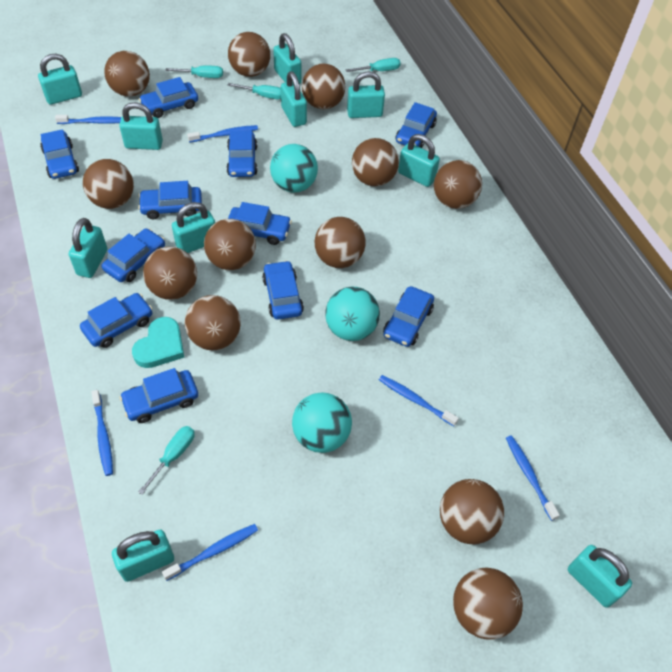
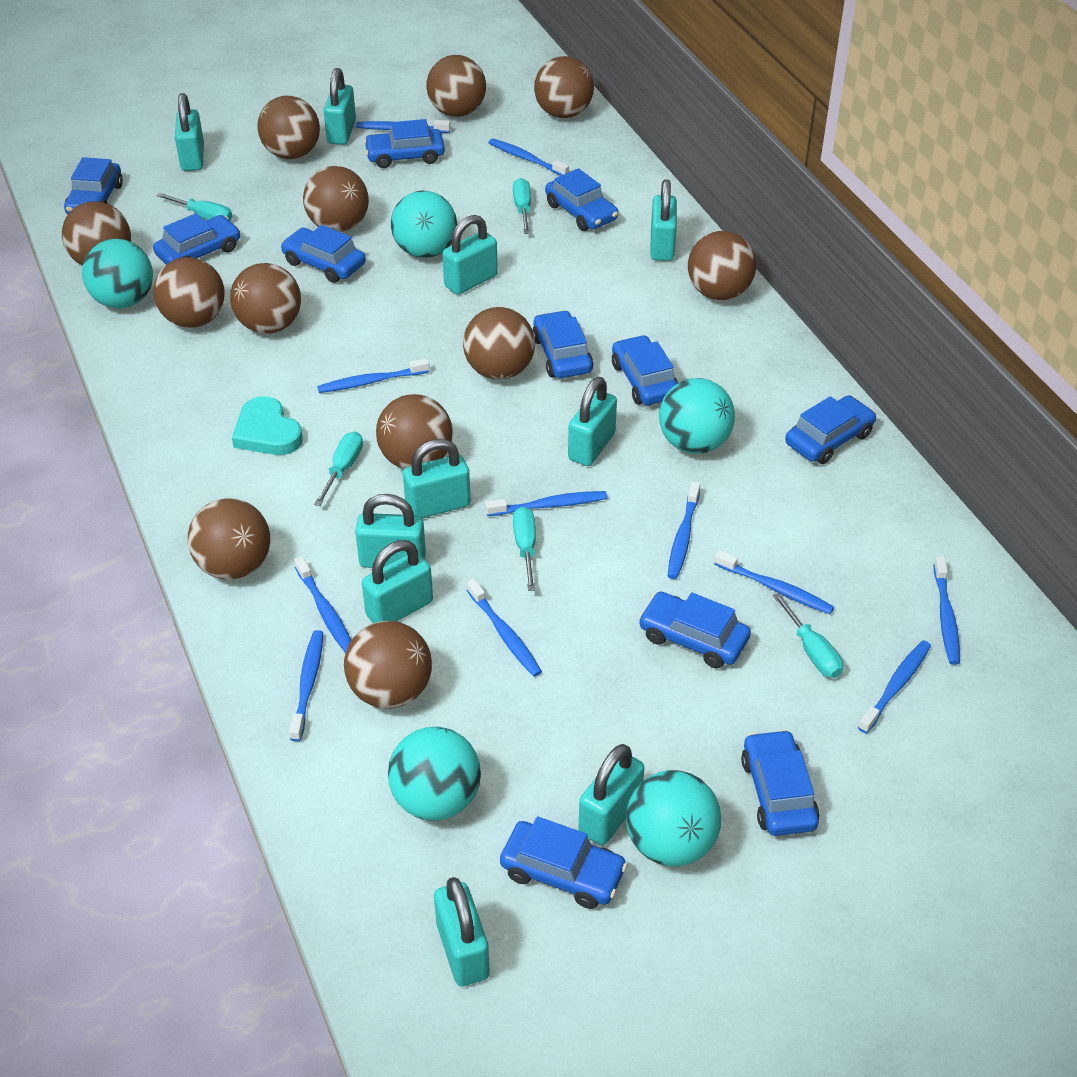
blue toothbrush: [55,115,121,124] [91,390,113,476] [162,524,258,581] [187,125,258,143] [379,375,459,426] [506,435,560,521] = 6 -> [289,630,323,742] [294,556,351,653] [317,358,430,393] [356,120,450,133] [467,579,542,677] [485,491,607,516] [488,138,569,176] [668,482,700,579] [714,550,834,614] [858,640,931,734] [934,556,960,665] = 11
turquoise ball: [270,144,318,193] [292,393,352,453] [325,287,380,341] = 3 -> [82,239,153,308] [388,727,481,821] [391,191,457,258] [626,770,721,866] [659,378,735,454] = 5
turquoise screwdriver: [138,426,195,495] [165,66,223,78] [227,83,281,99] [346,58,401,72] = 4 -> [156,193,232,221] [314,431,363,506] [513,178,531,234] [513,507,536,591] [773,593,843,678] = 5

